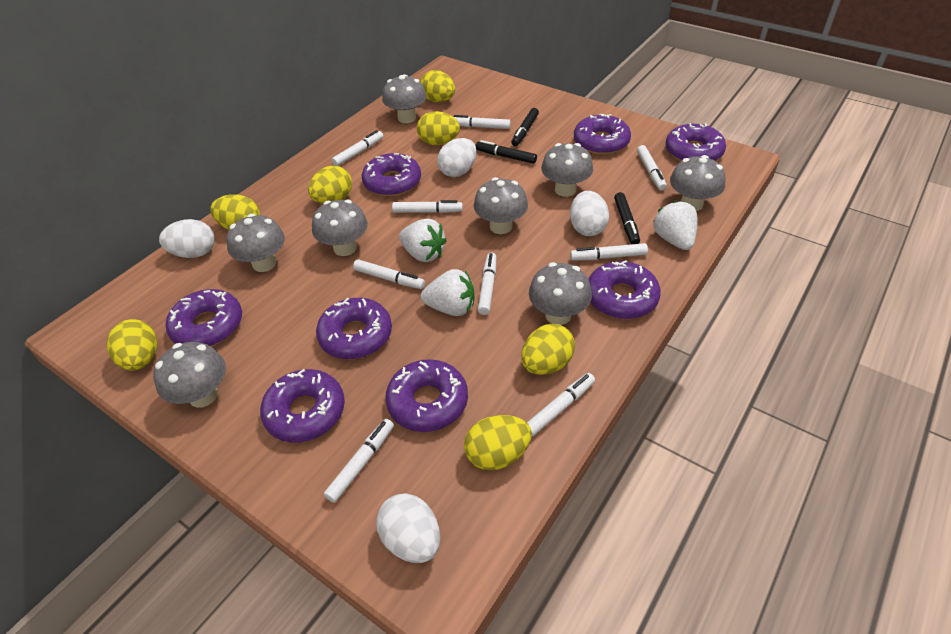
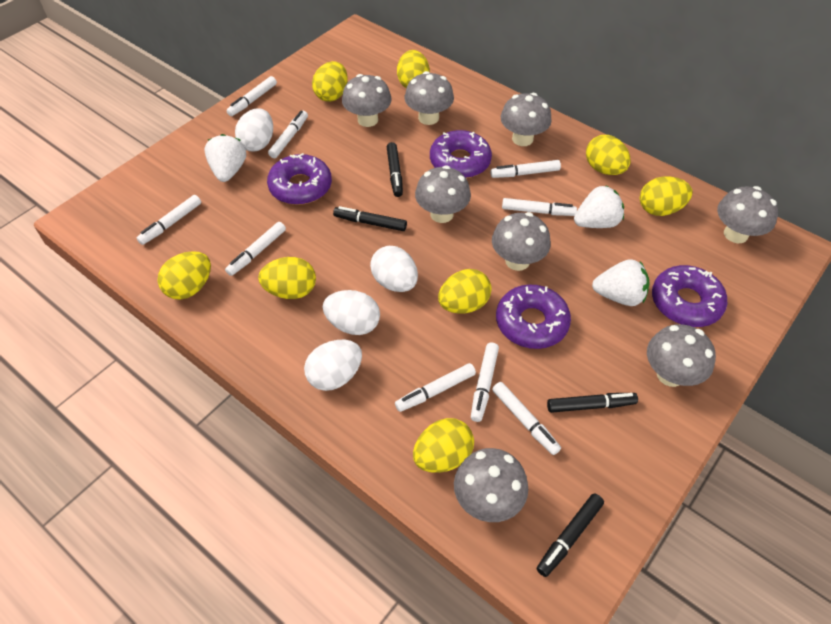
black marker: [476,140,537,164] [511,108,539,146] [614,192,640,244] = 3 -> [333,206,407,231] [387,142,403,197] [537,493,604,577] [547,393,638,413] = 4
purple donut: [166,289,242,346] [260,369,345,442] [316,297,392,359] [362,153,421,196] [385,359,468,432] [574,114,631,155] [589,260,661,319] [665,123,726,161] = 8 -> [267,153,332,205] [430,130,492,178] [496,284,571,349] [652,265,727,327] = 4
yellow egg: [107,319,157,371] [210,194,260,230] [308,166,352,204] [417,111,460,145] [420,70,455,102] [464,415,532,471] [521,324,575,375] = 7 -> [158,251,211,300] [258,257,316,299] [312,61,348,102] [397,50,430,88] [413,418,474,473] [438,269,492,314] [586,135,631,175] [640,177,693,216] = 8

